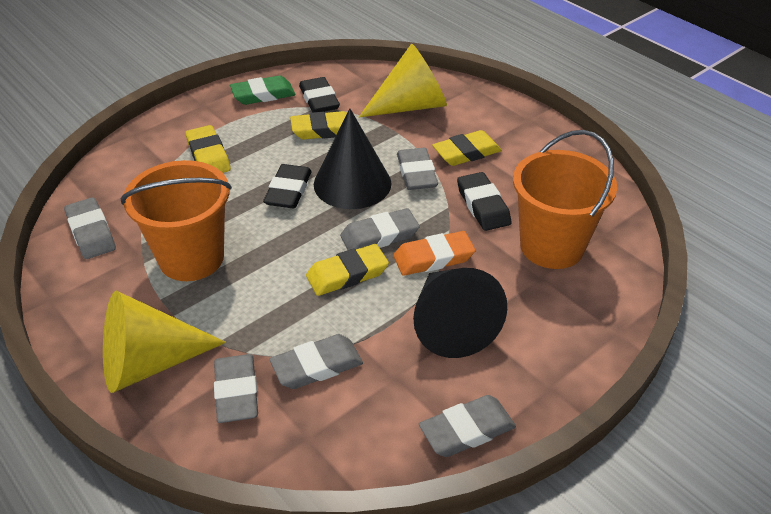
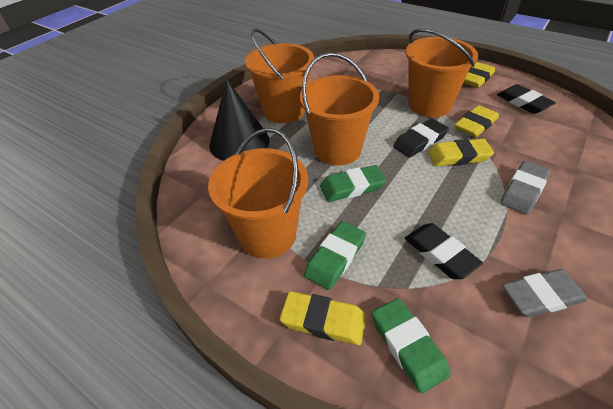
black cone: [314,108,391,209] [413,268,507,358] = 2 -> [209,80,269,161] = 1
green eraser: [230,75,296,105] = 1 -> [304,221,366,290] [320,165,386,202] [371,298,451,393] = 3
grey eraser: [64,197,116,259] [214,354,258,423] [269,334,363,389] [340,208,420,250] [397,148,438,190] [419,395,516,457] = 6 -> [500,161,550,215] [502,269,588,317] = 2
orange bucket: [121,160,232,281] [513,130,617,269] = 2 -> [208,128,308,258] [245,28,314,123] [300,53,379,166] [406,29,478,117] = 4
orange eraser: [393,231,475,276] = 1 -> none = 0
yellow cone: [103,291,226,393] [359,43,447,117] = 2 -> none = 0

